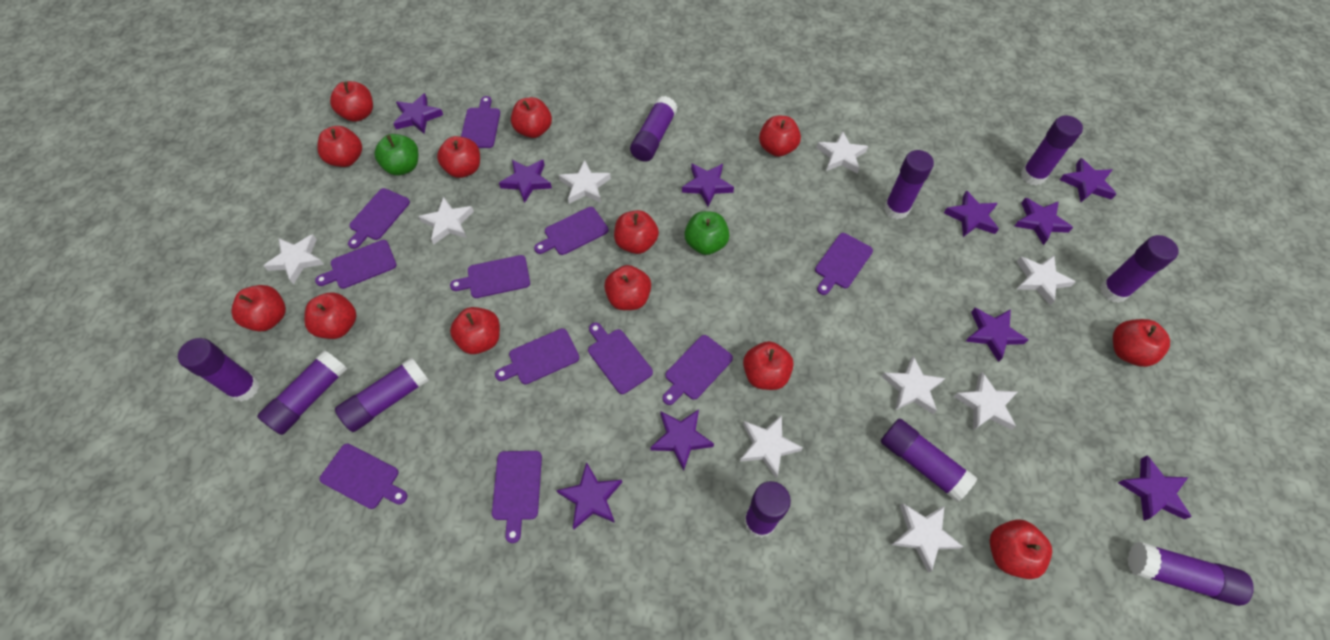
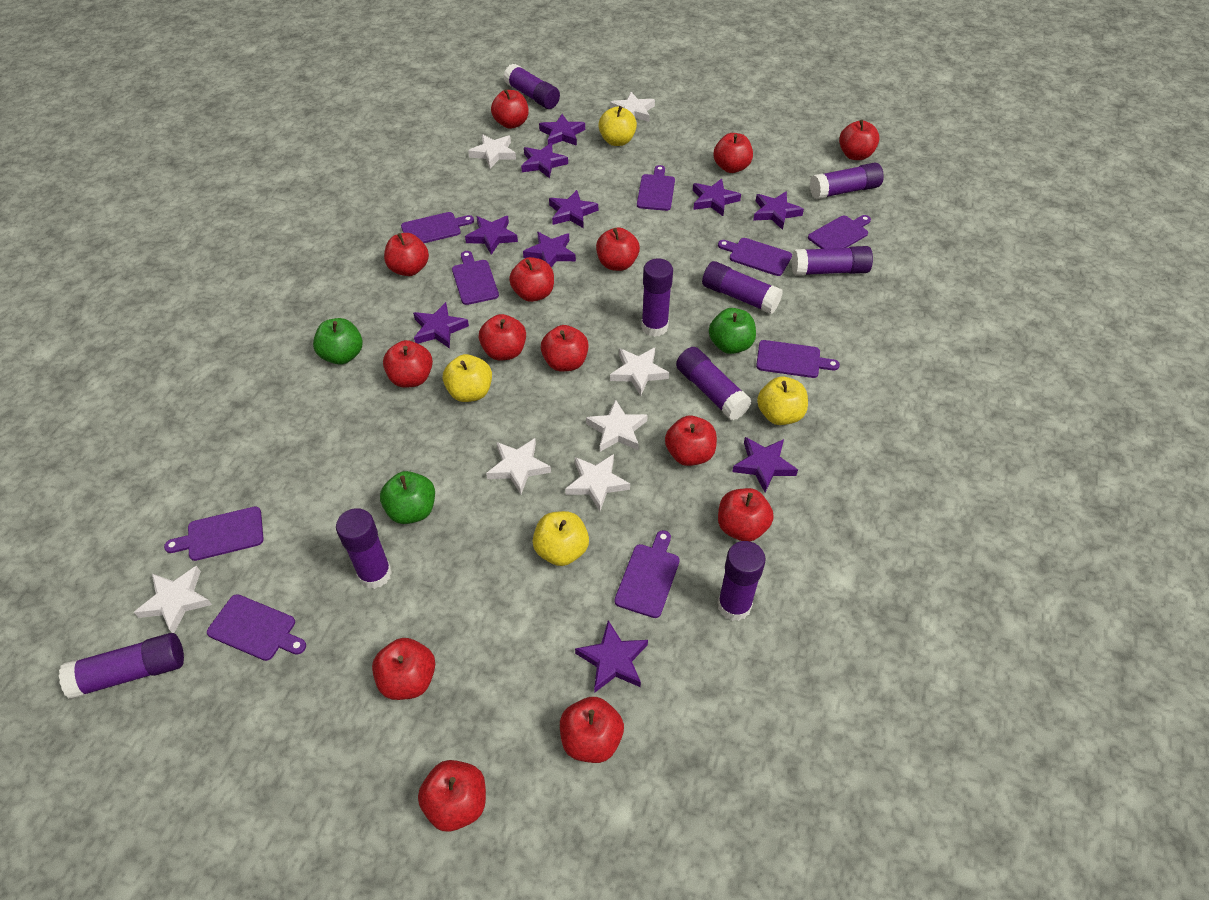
green apple: [374,134,419,175] [684,211,730,255] = 2 -> [313,318,363,365] [380,471,435,524] [709,308,756,354] = 3
purple cutting board: [315,240,396,289] [320,444,407,509] [348,188,410,249] [450,255,530,298] [461,96,500,148] [492,451,542,543] [495,328,579,384] [534,207,608,255] [588,322,653,394] [663,335,733,405] [815,233,873,295] = 11 -> [164,506,264,561] [207,594,306,661] [401,212,474,243] [452,251,499,305] [614,530,680,618] [637,165,675,211] [718,238,792,276] [756,340,840,378] [808,215,871,249] = 9
purple glue stick: [178,338,259,402] [257,350,347,435] [335,357,429,432] [630,96,678,162] [744,481,791,538] [881,419,978,502] [884,150,934,219] [1021,116,1083,186] [1100,235,1179,303] [1128,541,1254,606] = 10 -> [59,633,184,699] [336,508,392,589] [503,64,560,109] [641,258,673,337] [676,347,752,420] [702,261,783,314] [718,541,766,621] [792,246,873,276] [810,162,884,200] = 9
red apple: [231,285,286,332] [304,293,356,339] [317,126,362,167] [330,81,373,122] [437,136,480,178] [450,307,500,354] [511,97,552,138] [604,265,651,310] [614,210,659,254] [743,341,794,390] [759,116,801,157] [990,519,1052,579] [1113,319,1170,367] = 13 -> [372,638,435,700] [383,340,433,388] [384,233,429,276] [418,760,486,832] [479,314,526,360] [491,89,529,129] [509,257,554,302] [541,325,589,372] [560,697,624,763] [596,227,640,271] [665,416,717,466] [713,133,753,173] [718,488,774,541] [839,120,880,160] = 14
white star: [263,234,324,284] [418,196,474,244] [559,160,611,204] [740,415,803,478] [816,131,868,174] [881,356,946,414] [892,503,963,573] [953,372,1018,430] [1016,255,1076,305] = 9 -> [134,566,212,633] [468,134,516,168] [486,438,551,494] [565,454,630,511] [586,399,648,452] [610,92,655,122] [610,348,669,396] = 7
yellow apple: none = 0 -> [443,354,492,402] [532,511,589,566] [598,106,637,146] [757,376,808,425] = 4

